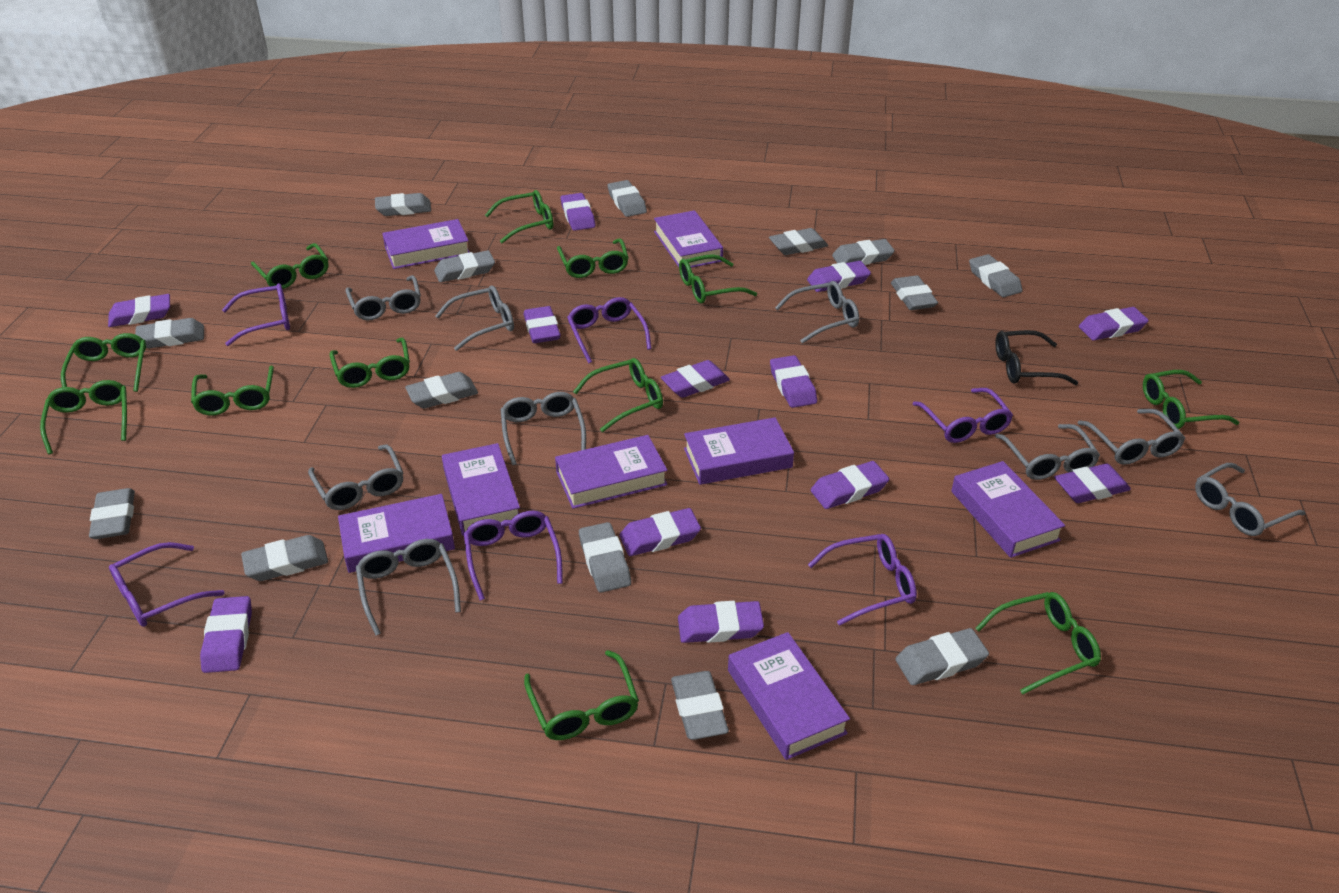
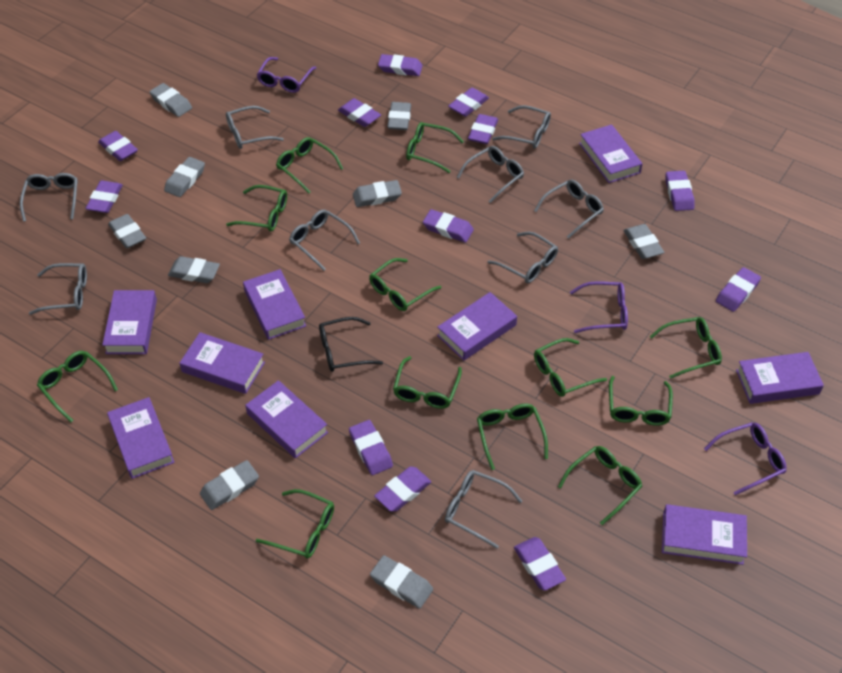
grey eraser: [89,488,135,539] [135,318,204,348] [241,535,328,581] [375,193,431,216] [405,372,478,408] [434,250,495,282] [579,522,631,593] [608,180,647,217] [671,671,729,740] [769,228,828,255] [832,239,895,265] [891,275,938,310] [895,628,989,685] [969,254,1022,297] = 14 -> [108,214,146,248] [150,83,192,117] [164,157,205,197] [168,256,220,283] [200,460,259,510] [353,180,402,207] [370,555,433,609] [387,102,411,130] [623,224,664,259] = 9
purple book: [338,494,455,573] [382,219,469,269] [442,443,520,536] [555,435,667,509] [654,210,723,268] [684,417,794,485] [728,632,850,760] [951,461,1065,558] = 8 -> [102,290,157,354] [107,397,175,479] [180,332,265,394] [243,269,306,340] [245,380,328,458] [437,292,517,361] [579,124,642,183] [662,504,747,565] [736,352,824,404] = 9
purple glasses: [109,542,224,627] [222,283,290,346] [464,511,563,601] [567,297,651,363] [808,534,917,626] [913,388,1013,443] = 6 -> [257,57,316,93] [570,281,628,333] [704,422,787,495] = 3

